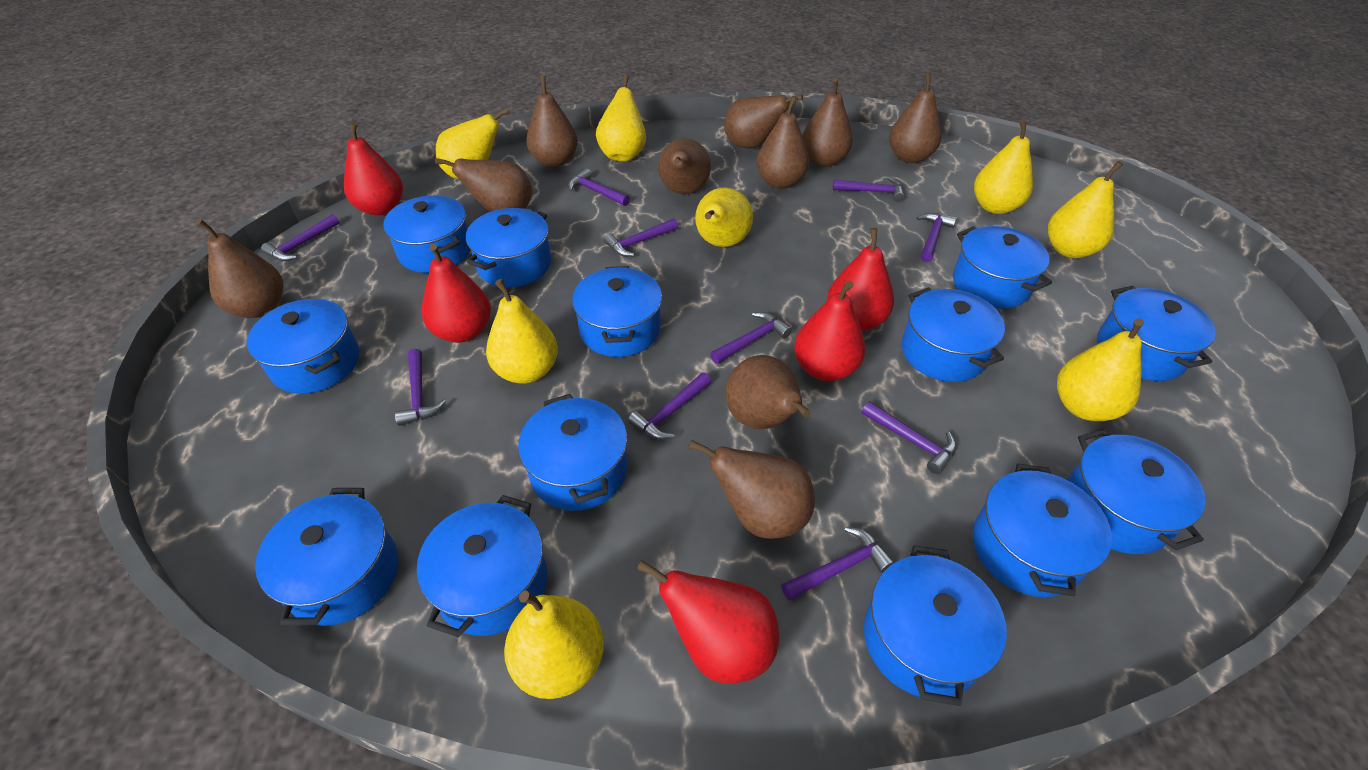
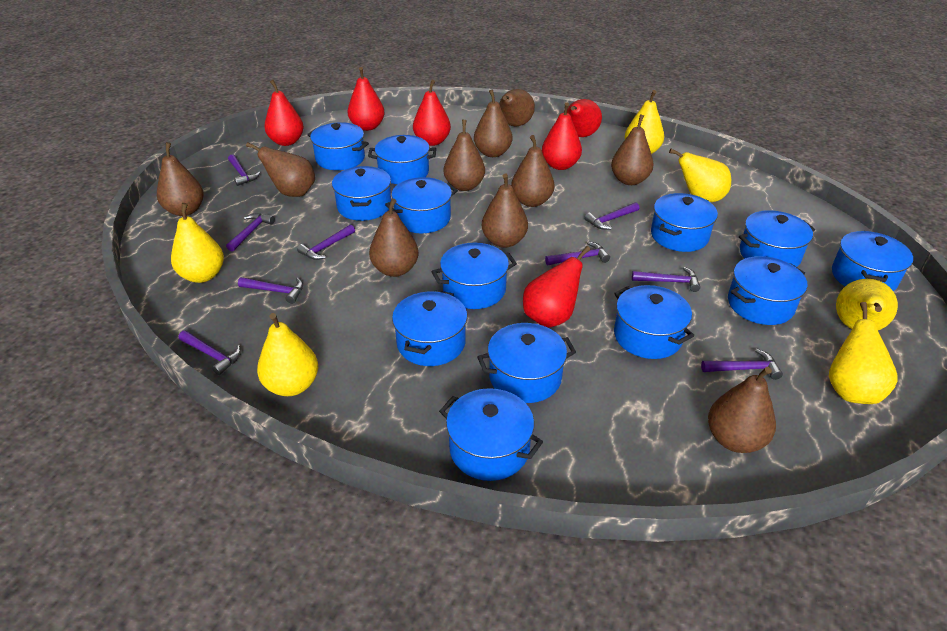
purple hammer: [261,214,340,261] [395,349,446,426] [568,168,630,206] [604,219,678,257] [628,373,711,440] [710,312,792,364] [781,527,895,601] [833,177,905,202] [861,401,956,474] [917,213,957,262] = 10 -> [179,330,241,375] [226,213,275,252] [228,154,261,186] [238,277,303,304] [297,224,355,260] [545,242,610,265] [584,202,639,230] [632,267,700,292] [701,349,783,380] = 9
red pear: [344,121,403,216] [422,244,491,343] [637,560,779,683] [794,281,866,381] [827,228,894,331] = 5 -> [264,80,304,146] [348,67,384,131] [413,80,451,146] [523,246,590,328] [542,103,582,170] [567,99,602,137] = 6
yellow pear: [436,108,510,179] [486,279,558,384] [504,590,604,699] [596,75,646,161] [695,188,753,247] [974,119,1033,214] [1048,161,1123,258] [1057,319,1144,421] = 8 -> [171,203,224,283] [257,313,318,396] [625,90,664,154] [669,149,731,202] [829,302,898,404] [836,279,898,330] = 6

